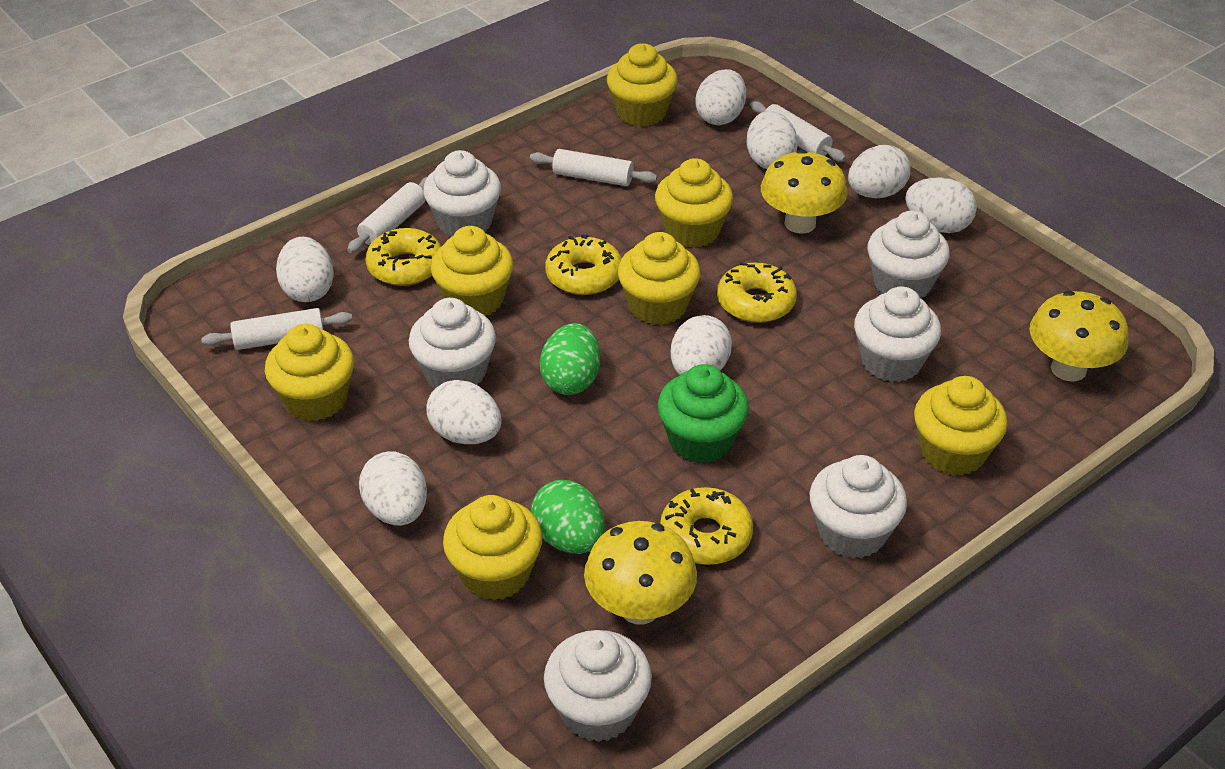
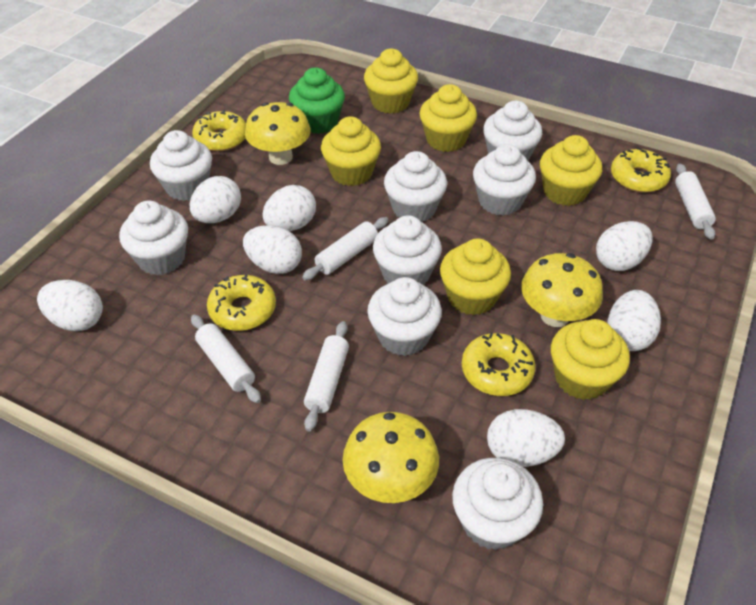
green egg: [531,480,605,554] [540,323,600,395] = 2 -> none = 0
white cupcake: [409,298,496,388] [423,150,501,236] [544,630,652,742] [810,455,907,559] [854,286,941,382] [867,210,950,298] = 6 -> [119,201,188,275] [150,130,212,201] [367,277,442,356] [373,215,442,285] [384,151,447,222] [452,458,543,550] [473,144,536,216] [483,101,542,161] = 8
white egg: [276,237,334,302] [359,451,427,526] [427,380,502,444] [671,315,732,375] [695,69,746,125] [746,111,798,169] [848,145,911,198] [905,177,977,233] = 8 -> [37,280,103,331] [190,176,241,223] [243,226,302,274] [262,185,316,231] [487,409,565,467] [596,221,653,271] [607,290,661,351] = 7
yellow cupcake: [265,324,354,421] [431,226,513,316] [443,495,542,600] [607,43,678,126] [618,232,700,325] [655,158,733,248] [914,376,1008,476] = 7 -> [321,116,381,186] [364,49,418,114] [419,84,477,152] [440,239,511,315] [540,135,602,206] [551,319,630,400] = 6

